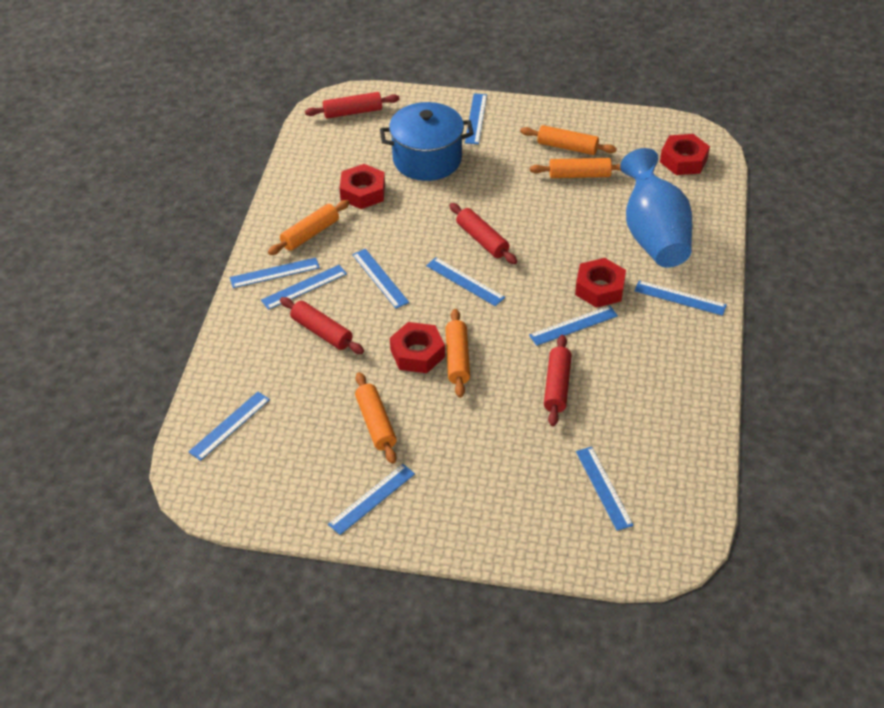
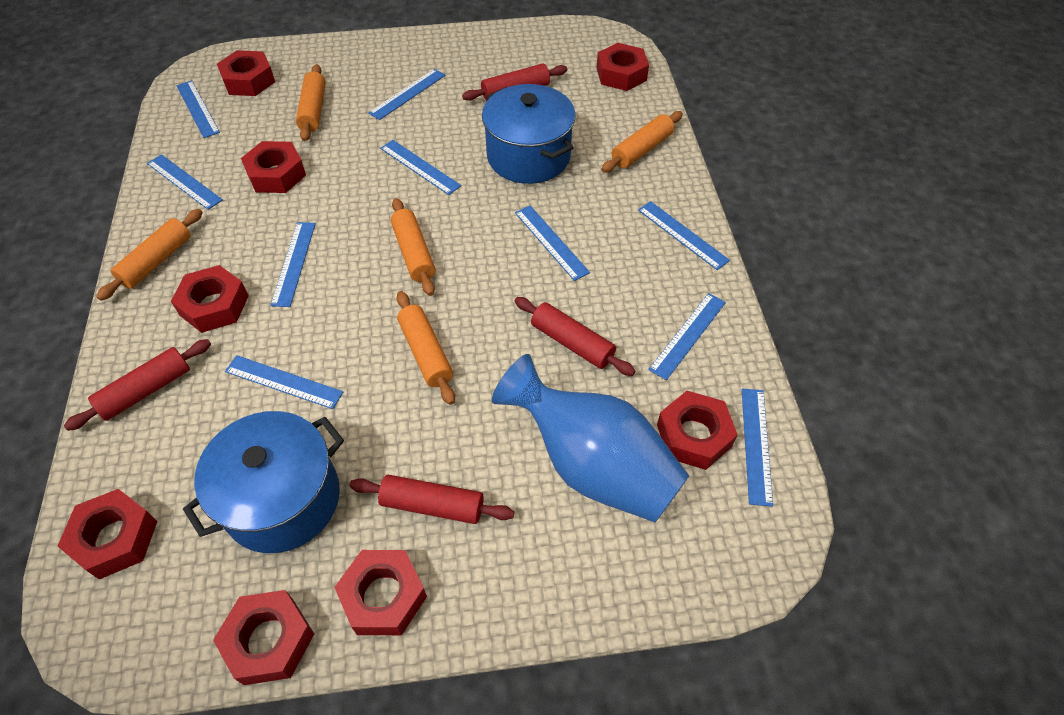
blue pot: [380,102,474,181] = 1 -> [183,411,344,553] [482,84,575,184] = 2
red nut: [340,164,385,209] [390,322,445,373] [575,258,626,308] [660,134,710,175] = 4 -> [58,489,158,579] [171,265,249,333] [213,590,314,685] [217,50,275,96] [241,141,306,193] [334,550,427,635] [597,43,649,91] [657,391,738,470] = 8

